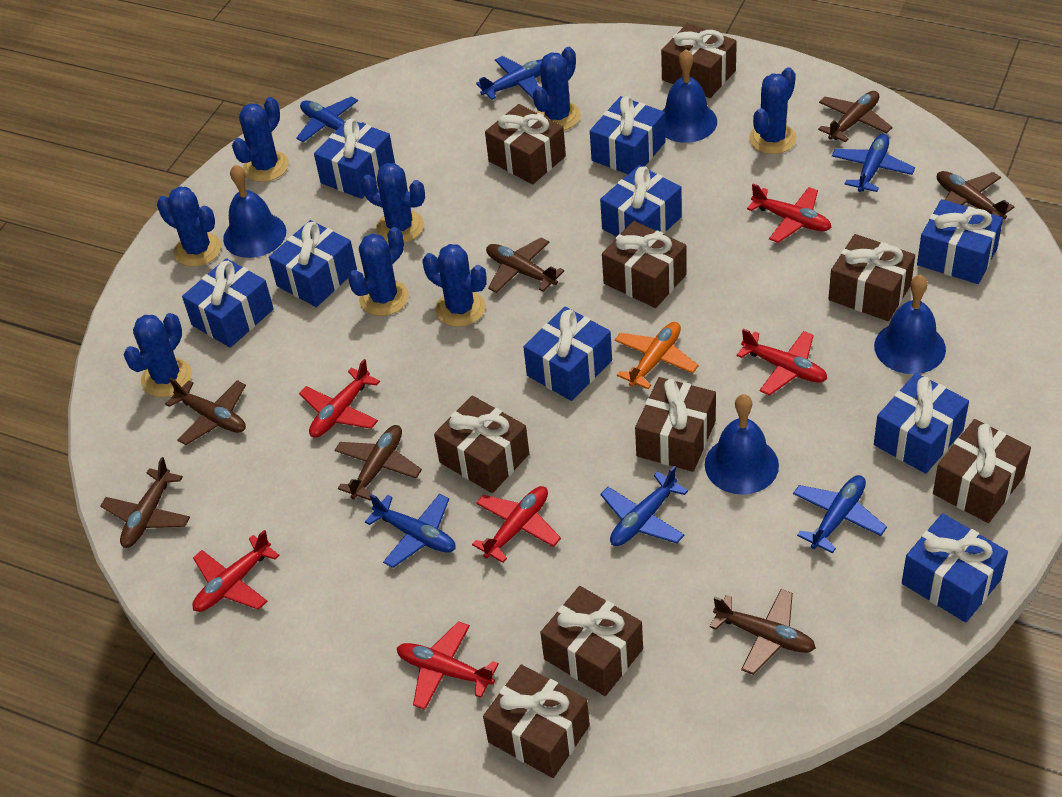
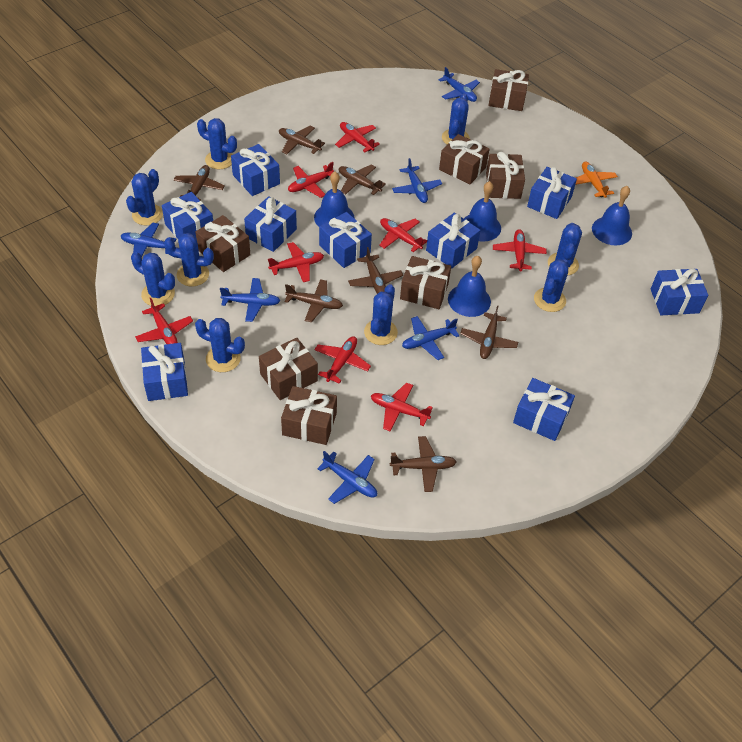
blue cactus: [124,313,192,397] [157,186,221,267] [232,97,289,182] [348,227,409,316] [361,163,425,243] [423,244,487,327] [533,47,581,130] [749,67,797,154] = 8 -> [126,169,163,226] [131,252,175,306] [164,233,214,286] [195,318,245,372] [197,118,237,169] [364,284,398,345] [442,94,470,145] [534,259,569,312] [548,223,582,275] = 9
brown gift: [434,396,529,493] [483,664,590,778] [485,104,566,184] [540,586,643,696] [602,221,687,308] [635,377,716,472] [661,23,737,98] [829,234,915,321] [933,419,1031,523] = 9 -> [195,215,250,272] [259,338,318,400] [281,386,337,445] [400,256,451,309] [439,134,490,184] [486,152,525,199] [488,69,529,111] = 7
red plane: [192,530,280,612] [299,359,380,438] [397,621,499,710] [472,486,561,563] [736,328,827,396] [747,184,832,243] = 6 -> [135,298,193,344] [268,242,324,282] [288,162,334,198] [314,336,371,384] [335,122,380,152] [371,383,433,431] [379,218,427,252] [493,229,547,271] = 8

